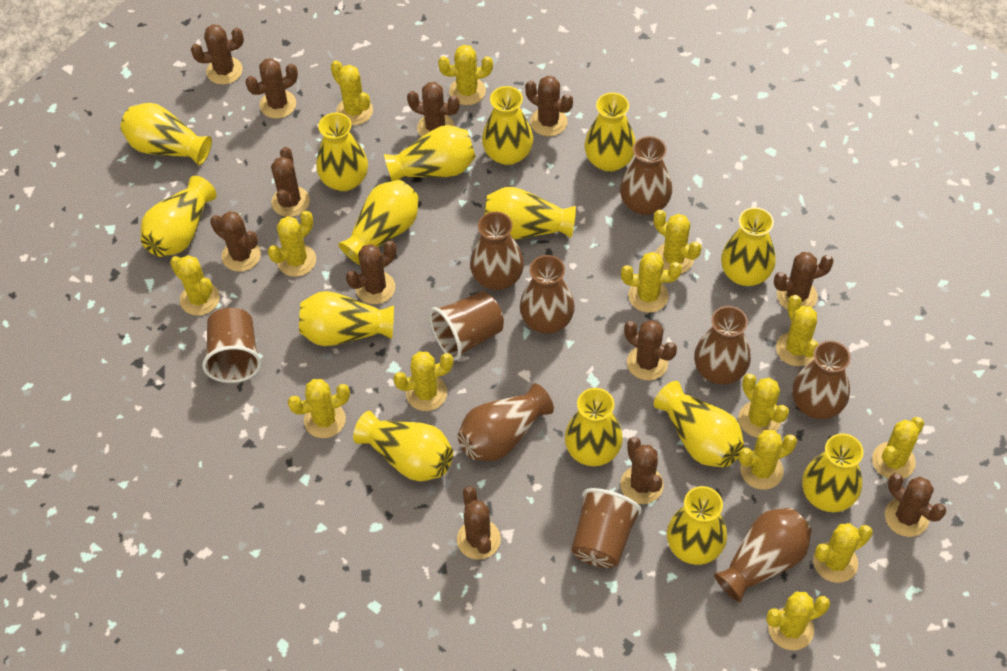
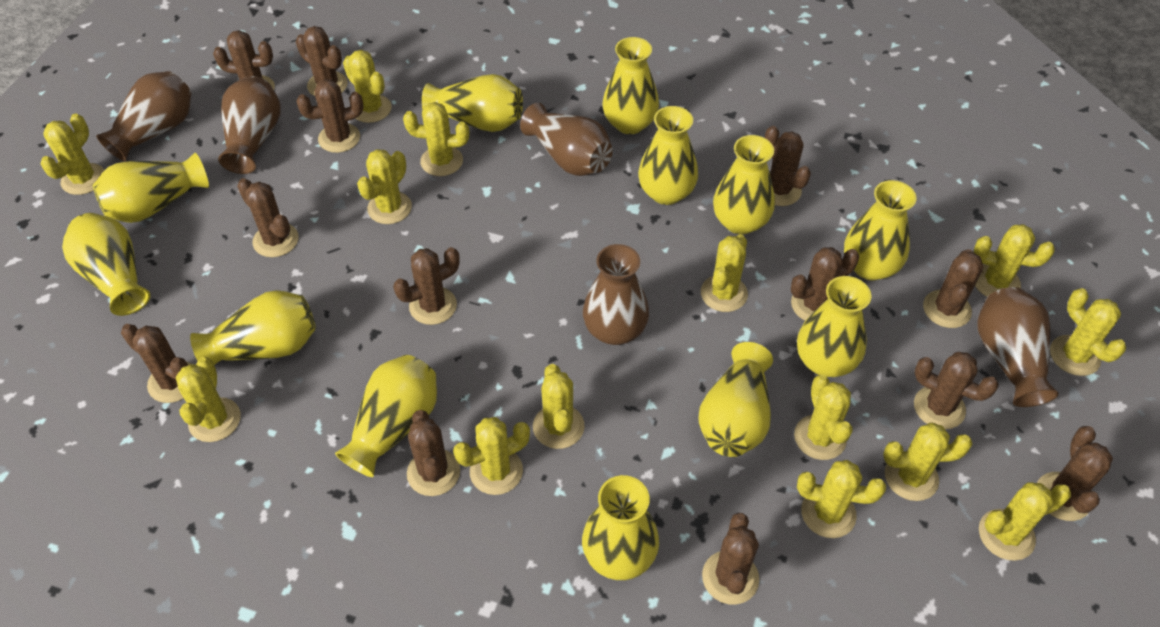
brown cactus: [191,24,244,85] [210,211,261,272] [245,58,298,119] [271,147,310,217] [346,240,396,304] [407,82,460,137] [457,486,501,560] [525,76,573,136] [620,437,664,504] [624,320,677,380] [774,252,834,310] [885,473,946,537] = 12 -> [121,324,191,403] [213,30,275,90] [237,178,298,257] [296,26,348,96] [296,79,364,153] [393,247,460,325] [407,410,460,496] [702,513,759,605] [765,126,811,206] [791,247,859,321] [914,352,999,429] [923,249,984,328] [1037,426,1113,521] = 13
brown cup: [202,308,262,383] [429,291,504,360] [571,488,642,568] = 3 -> none = 0
brown vase: [458,383,554,461] [470,212,524,290] [520,255,575,334] [620,136,672,215] [694,306,751,385] [714,508,812,602] [792,340,851,419] = 7 -> [96,71,192,161] [218,76,281,174] [520,103,613,176] [583,244,649,345] [977,287,1059,407] = 5
yellow vase: [120,103,212,166] [141,176,217,257] [299,291,394,346] [316,113,368,191] [338,180,419,265] [353,411,453,481] [384,125,476,181] [482,86,533,165] [484,187,576,239] [565,388,623,466] [585,92,636,172] [654,381,744,468] [667,486,727,565] [721,207,776,286] [802,433,863,512] = 15 -> [62,213,150,316] [92,153,209,223] [190,290,316,365] [335,355,437,477] [422,74,523,132] [582,475,659,580] [602,37,659,134] [638,106,698,205] [698,342,773,457] [713,135,775,235] [797,276,871,377] [844,180,917,281] = 12

